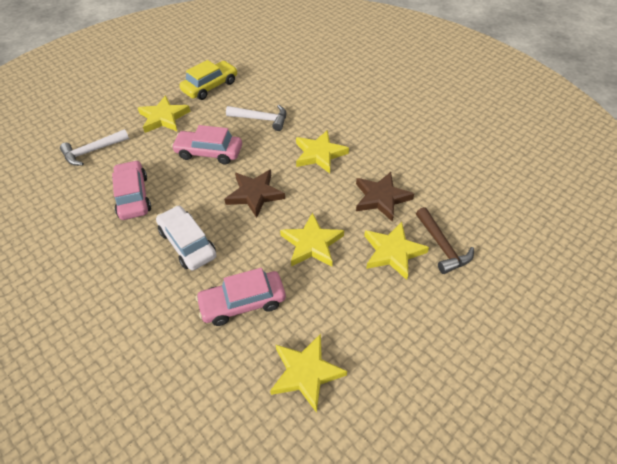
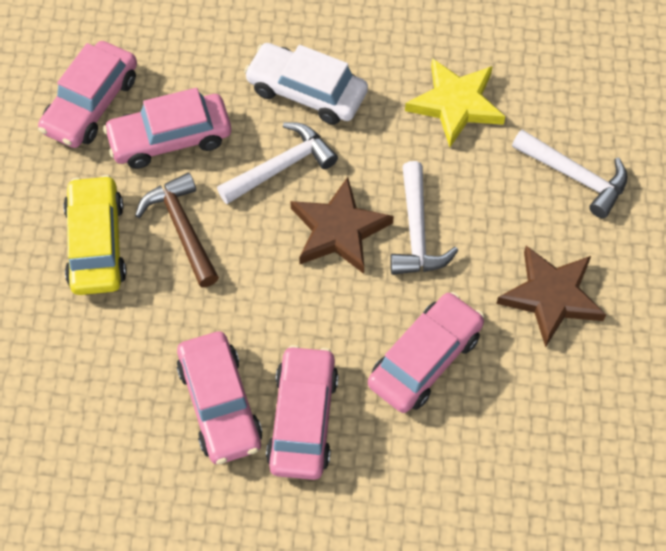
pink car: [112,160,151,220] [171,125,242,165] [195,268,286,326] = 3 -> [38,41,137,148] [103,88,231,169] [176,331,262,464] [266,345,339,480] [368,292,484,413] = 5
white hammer: [60,129,129,166] [226,105,286,131] = 2 -> [217,122,338,204] [390,161,458,275] [512,130,628,218] = 3
yellow star: [138,95,190,133] [270,334,347,413] [280,212,344,266] [296,130,349,173] [364,222,429,280] = 5 -> [405,58,505,147] = 1

